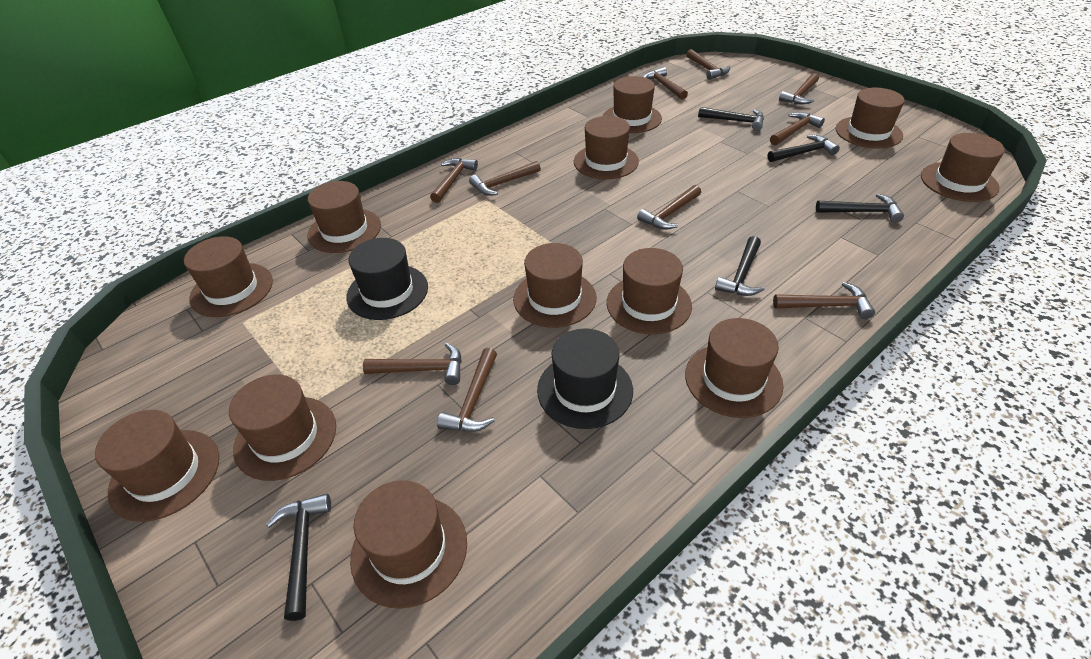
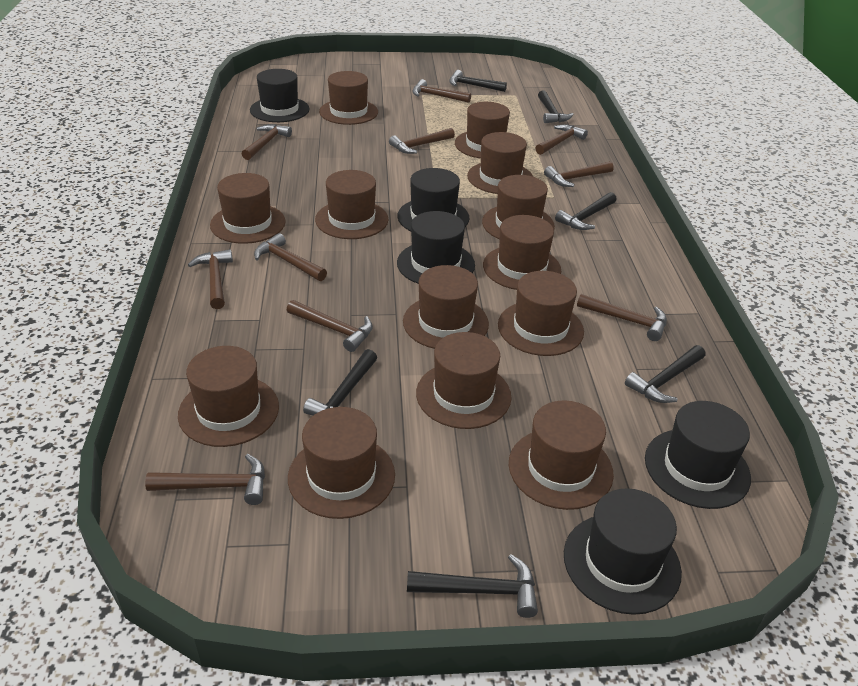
black hammer: [266,494,331,621] [698,107,764,131] [715,236,765,296] [768,135,840,162] [816,194,904,222] = 5 -> [303,349,377,415] [407,554,538,618] [449,70,507,92] [538,90,574,123] [555,192,617,230] [625,345,705,403] = 6
black hat: [346,238,428,320] [537,328,633,429] = 2 -> [250,69,310,122] [397,168,469,231] [397,211,475,284] [564,488,682,615] [645,401,751,509] = 5
brown hat: [95,410,219,522] [184,236,273,317] [229,374,336,481] [308,181,381,253] [350,480,467,609] [513,243,596,328] [574,116,639,179] [603,76,662,133] [607,248,692,334] [685,318,784,418] [836,88,905,148] [921,133,1005,202] = 12 -> [178,346,279,447] [210,173,286,244] [288,407,395,519] [315,170,388,239] [319,71,378,125] [403,265,489,349] [416,332,512,429] [455,102,510,158] [467,132,533,194] [482,175,555,239] [483,215,561,290] [498,271,584,356] [509,401,614,510] = 13

